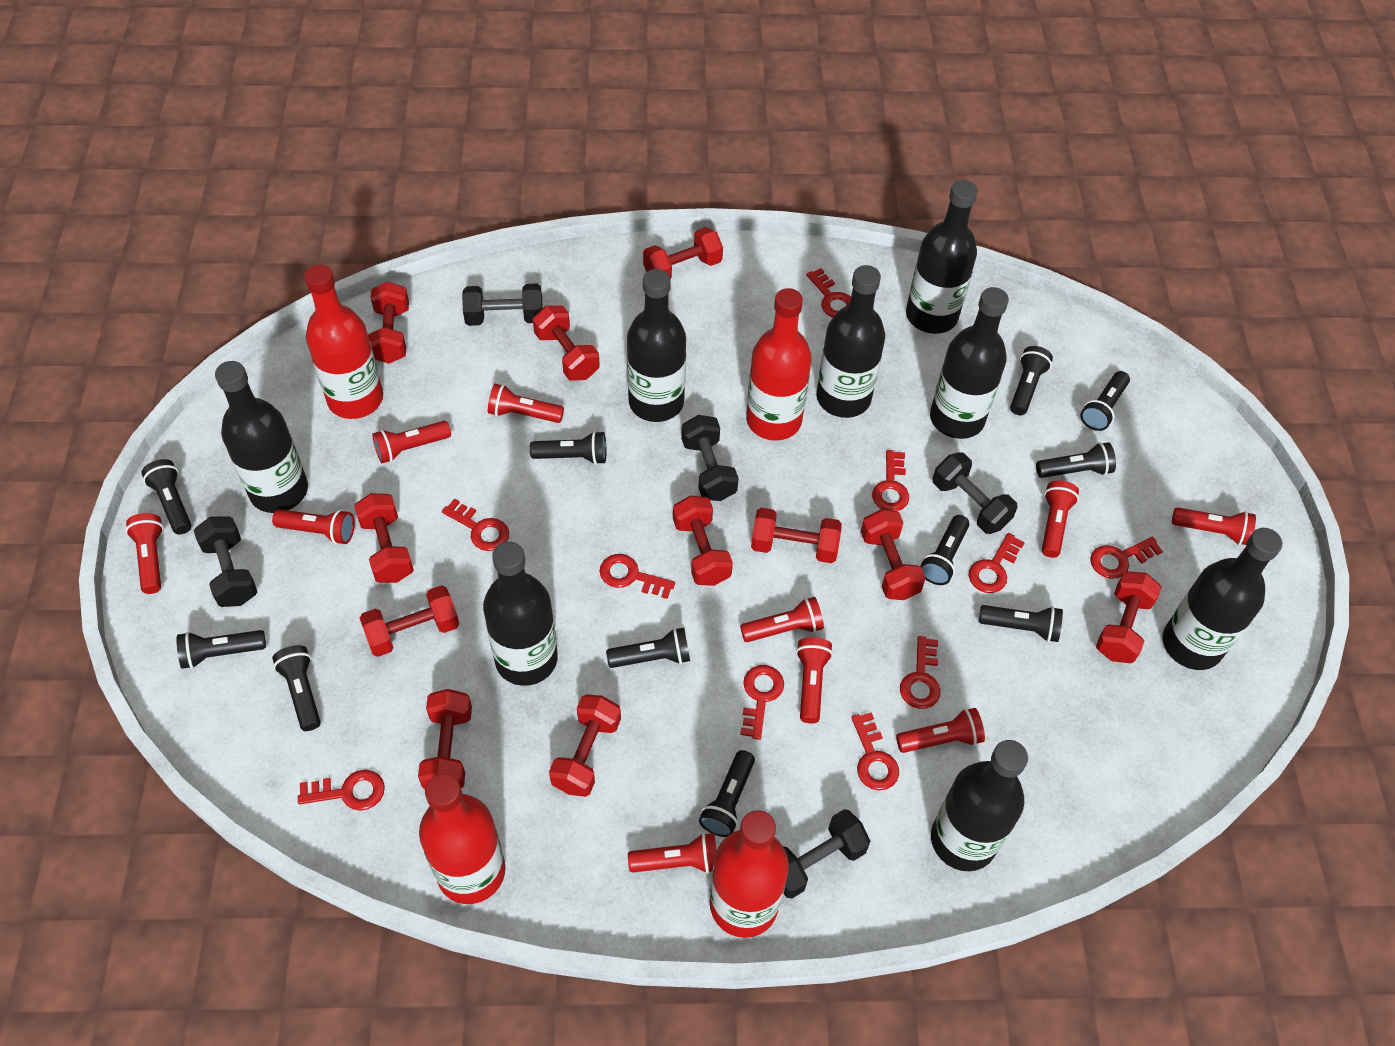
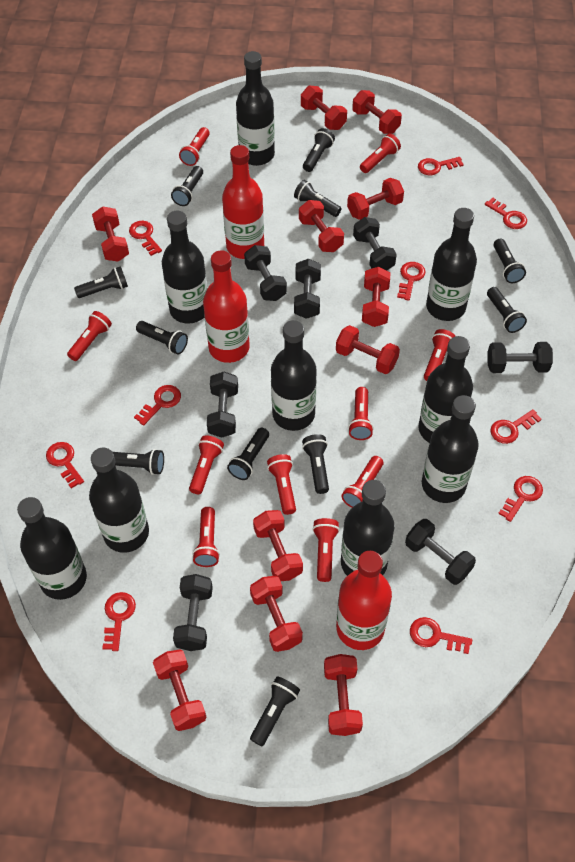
black bottle: [215,361,308,513] [483,542,558,686] [627,269,686,422] [817,265,885,418] [906,180,977,334] [930,287,1009,439] [931,740,1028,871] [1163,528,1283,670] = 8 -> [17,497,87,600] [89,448,149,553] [162,211,208,324] [236,51,275,166] [271,320,317,431] [341,480,395,576] [419,336,473,443] [422,395,479,503] [426,208,477,321] = 9
black dumbbell: [194,516,257,607] [462,284,543,326] [681,415,739,501] [783,809,870,899] [933,452,1018,534] = 5 -> [173,574,213,651] [207,372,238,438] [244,245,287,301] [294,259,321,319] [353,217,397,270] [405,519,476,585] [487,342,553,373] = 7
red bottle: [304,264,383,419] [419,774,505,904] [710,810,789,938] [746,288,812,441] = 4 -> [203,250,250,363] [222,145,264,259] [336,551,392,650] = 3

